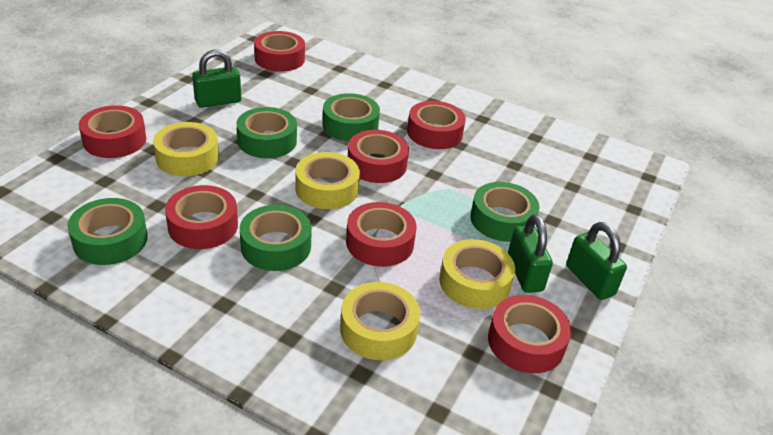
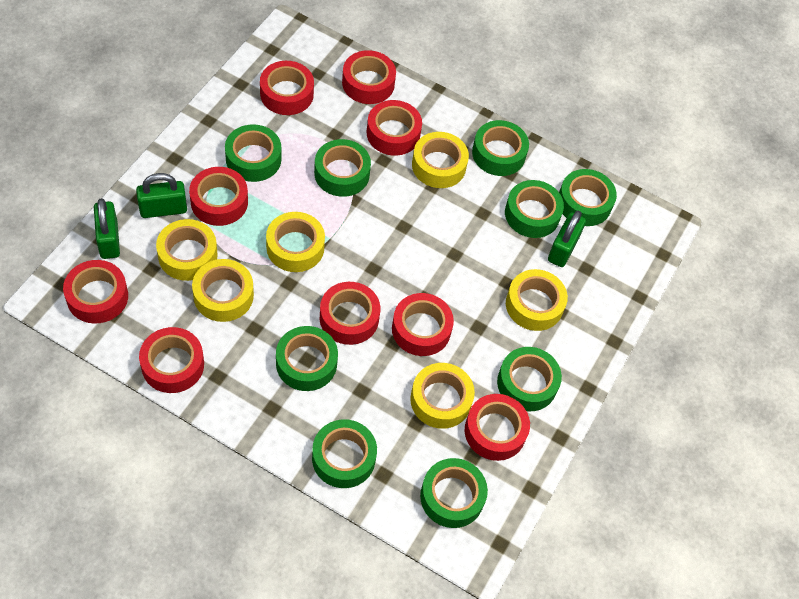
green tape: [67,198,148,265] [237,107,297,158] [240,205,312,271] [322,93,380,141] [470,182,539,242] = 5 -> [225,124,281,182] [276,326,338,391] [312,419,377,488] [314,139,371,197] [420,458,488,528] [472,120,529,176] [497,347,562,411] [505,180,564,238] [559,169,617,226] = 9
red tape: [79,105,146,158] [165,185,238,249] [254,31,305,72] [346,202,416,267] [348,130,409,183] [407,101,466,149] [488,295,572,373] = 7 -> [63,260,128,324] [139,327,204,393] [189,167,248,226] [260,61,314,115] [320,282,380,345] [342,50,396,104] [367,100,422,156] [392,293,454,356] [465,394,530,461] = 9
yellow tape: [153,122,219,176] [295,152,360,209] [340,282,420,360] [439,239,515,309] = 4 -> [156,219,218,281] [192,259,254,322] [266,212,325,272] [410,363,475,429] [412,132,469,188] [506,269,568,331] = 6

